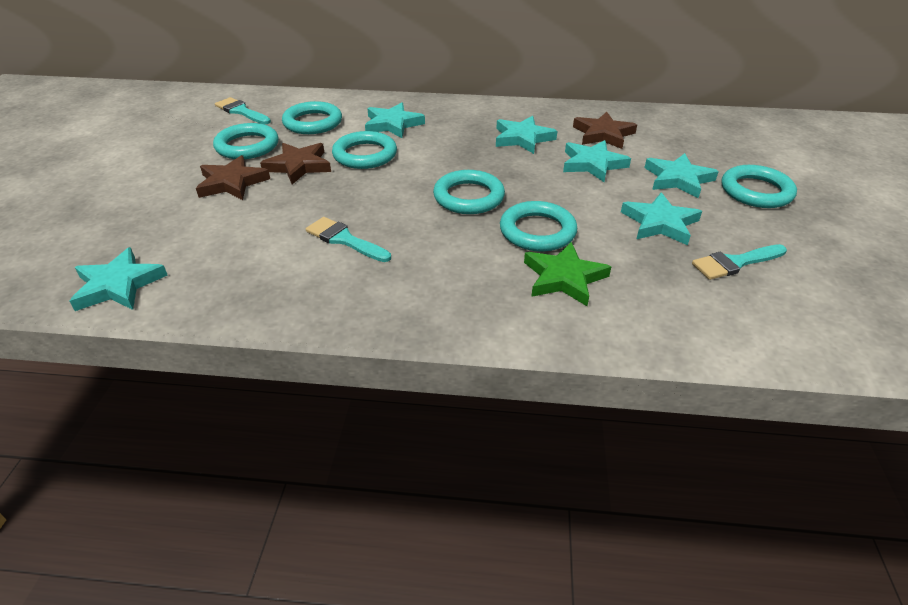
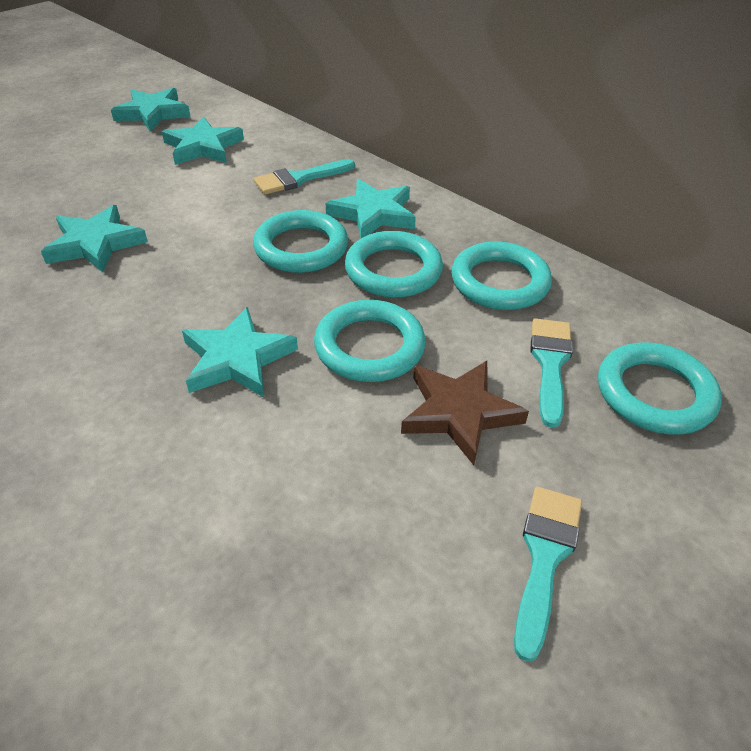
brown star: [196,155,270,200] [260,143,331,184] [573,112,637,149] = 3 -> [401,361,529,465] = 1
green star: [524,242,611,306] = 1 -> none = 0
turquoise ring: [213,123,279,159] [282,101,342,134] [332,131,397,169] [433,170,505,214] [500,201,577,251] [722,165,797,208] = 6 -> [253,210,348,273] [314,300,426,382] [345,231,443,298] [451,241,552,310] [598,342,722,435] = 5
turquoise star: [70,247,168,311] [365,103,425,138] [496,116,557,154] [563,140,631,182] [621,192,702,245] [644,153,719,198] = 6 -> [41,205,148,273] [111,88,190,131] [162,117,244,165] [182,307,298,397] [326,179,416,238] = 5

